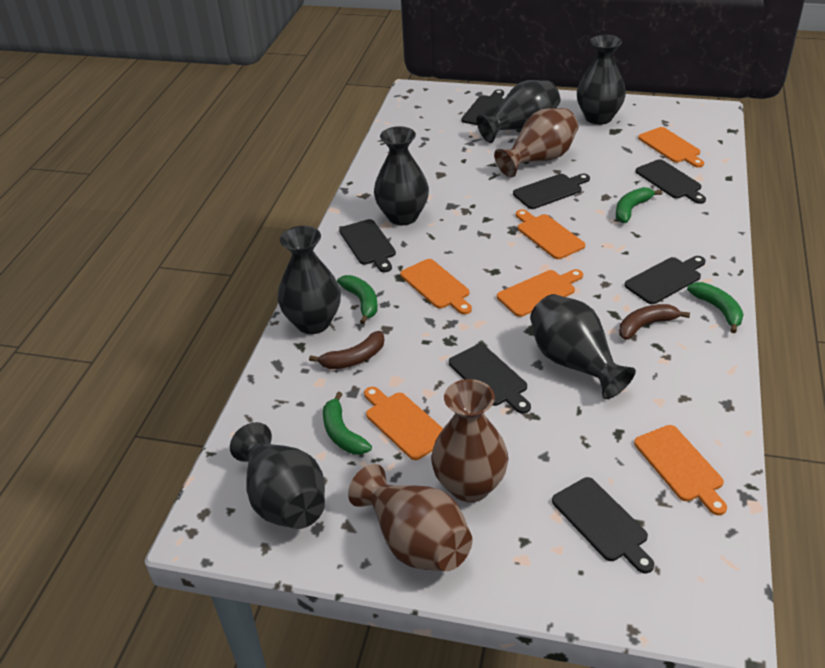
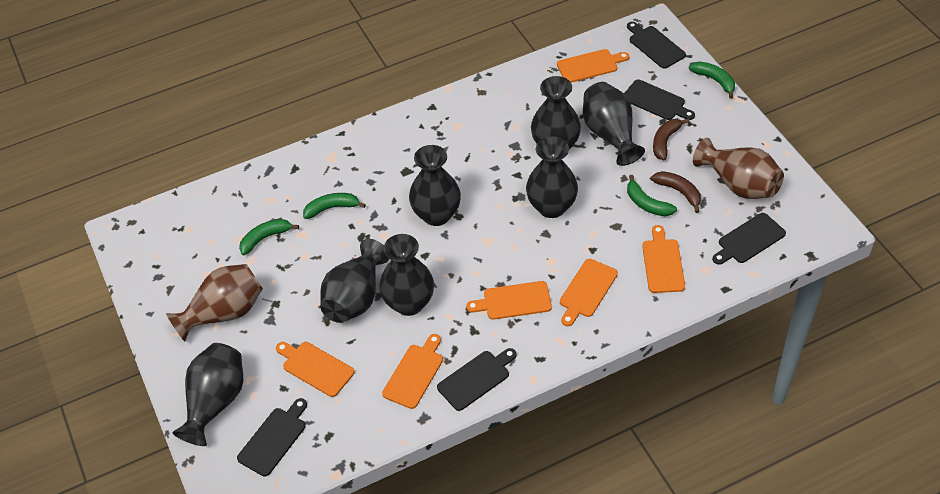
black cutting board: [339,219,396,272] [449,344,531,414] [461,89,504,125] [513,174,590,209] [552,477,654,573] [624,256,706,304] [635,159,706,204] = 7 -> [237,398,307,476] [437,348,517,411] [624,79,695,120] [627,22,686,69] [712,213,786,265] = 5
black vase: [230,422,325,529] [278,226,341,334] [374,126,429,225] [476,80,560,143] [530,294,636,399] [577,35,626,125] = 6 -> [172,343,243,446] [320,239,389,323] [379,234,434,316] [409,145,461,226] [526,137,578,218] [531,76,581,149] [583,82,645,166] = 7
brown vase: [348,464,472,571] [431,379,508,502] [494,108,578,177] = 3 -> [166,264,263,341] [693,138,784,199] = 2

